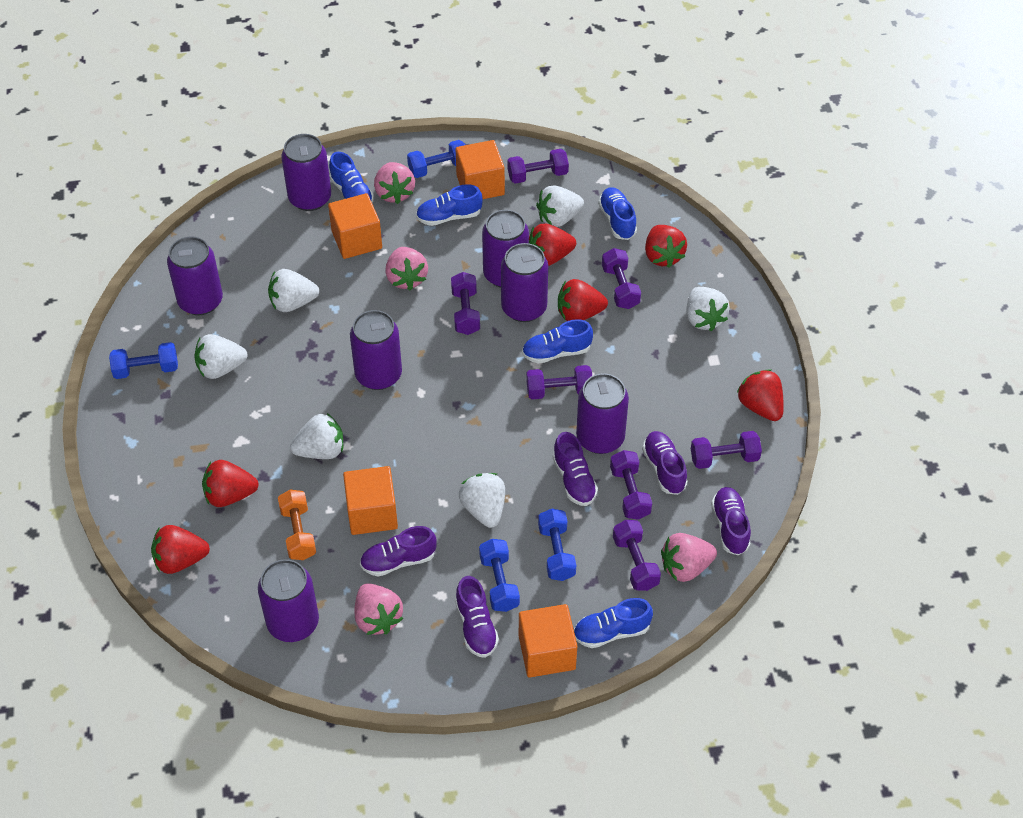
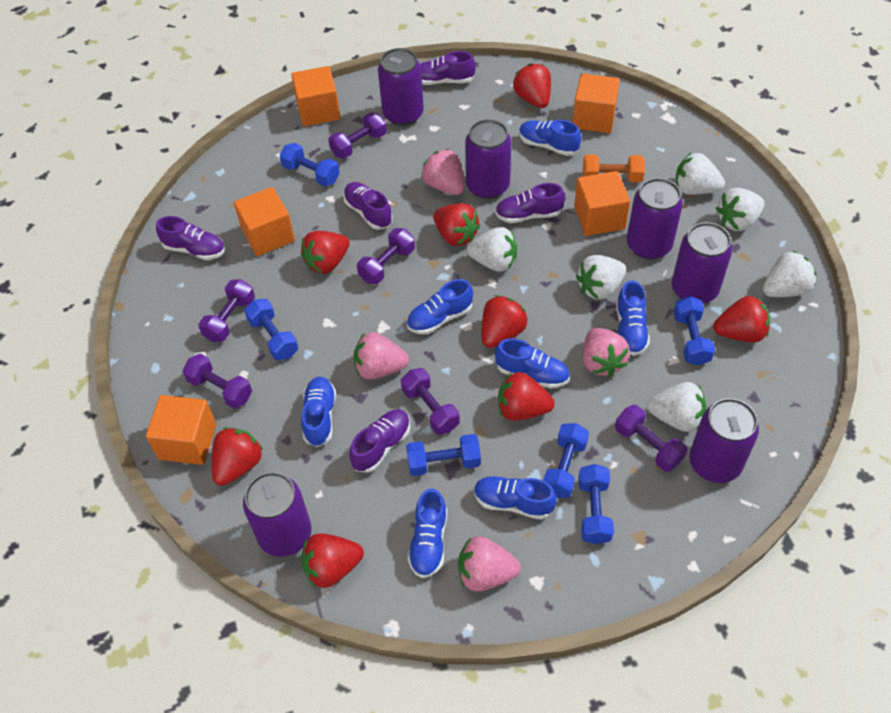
blue dumbbell: [109,342,178,379] [407,140,465,178] [479,539,520,612] [538,509,576,581] = 4 -> [244,299,298,360] [279,143,340,186] [406,434,481,476] [543,423,589,498] [578,464,614,544] [673,296,715,365] = 6
blue shoe: [329,152,374,203] [416,184,482,226] [522,319,593,364] [574,598,653,648] [598,187,637,240] = 5 -> [301,377,336,447] [407,279,473,334] [408,489,447,578] [474,476,557,520] [495,338,570,389] [519,120,581,156] [616,280,650,356] = 7
orange cube: [328,193,382,259] [343,466,398,535] [456,140,505,199] [519,604,577,678] = 4 -> [146,395,216,465] [234,187,295,256] [291,66,340,127] [573,73,620,133] [574,171,630,236] = 5
purple can: [167,236,223,315] [258,559,319,642] [281,134,331,211] [350,310,402,390] [482,210,529,288] [501,243,548,322] [576,373,629,454] = 7 -> [243,472,311,557] [378,48,424,126] [465,119,511,199] [627,178,683,260] [672,222,732,304] [689,398,759,483] = 6
purple dumbbell: [451,272,480,335] [507,149,569,184] [526,365,592,399] [602,248,641,309] [610,450,652,520] [613,520,661,591] [691,431,762,469] = 7 -> [182,354,252,409] [199,279,255,342] [328,112,387,159] [357,228,415,284] [401,368,460,435] [615,405,687,472] = 6
red strawberry: [151,525,210,574] [202,460,259,507] [529,224,576,266] [558,279,608,321] [645,225,687,268] [737,369,784,421] = 6 -> [211,427,263,486] [301,231,350,274] [301,533,364,588] [433,203,480,246] [482,295,528,348] [498,372,555,421] [513,63,551,108] [713,296,770,342] = 8

